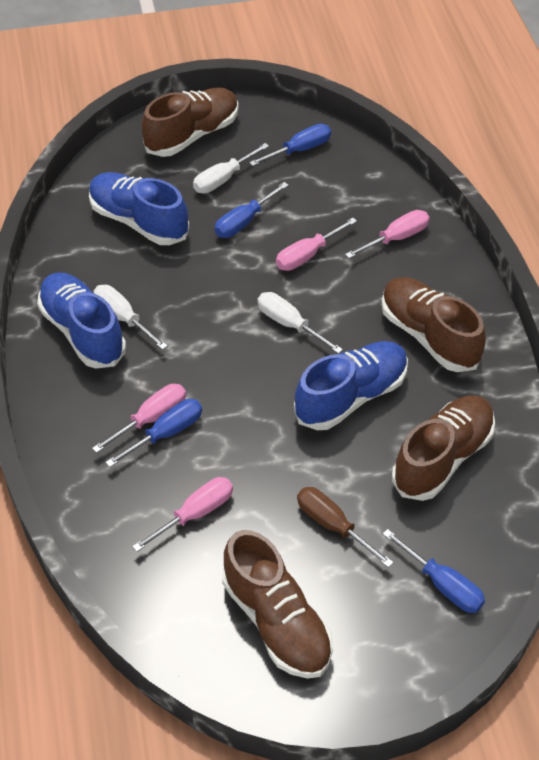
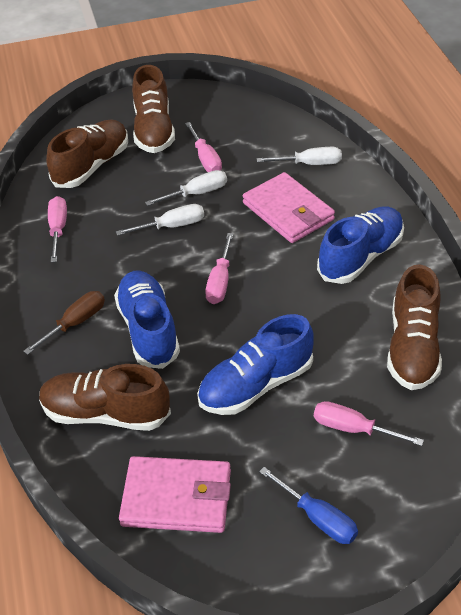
blue screwdriver: [106,399,202,467] [215,182,289,238] [249,124,331,166] [383,529,485,613] = 4 -> [259,467,358,544] = 1
pink wallet: none = 0 -> [119,456,231,533] [243,172,335,243] = 2

